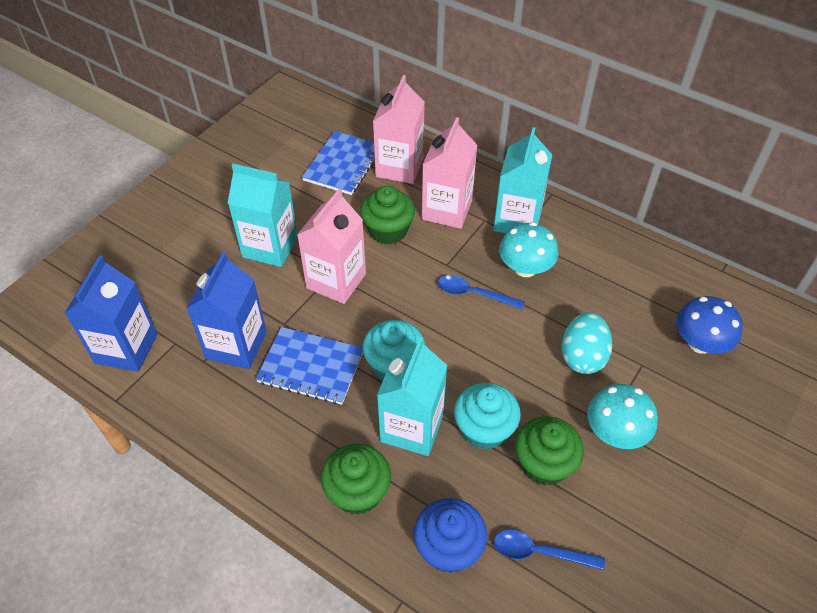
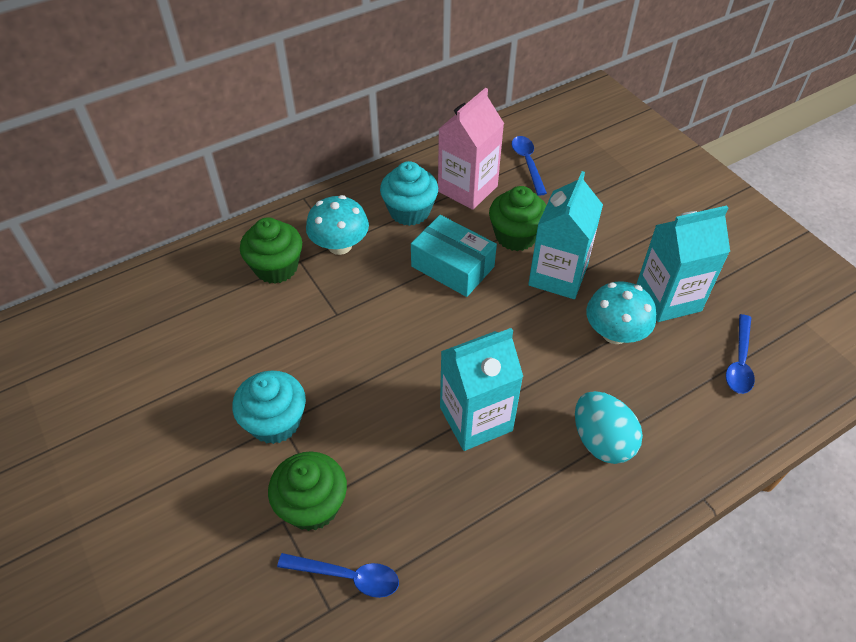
blue carton: [65,255,157,372] [186,252,267,369] = 2 -> none = 0
blue cupcake: [414,498,487,573] = 1 -> none = 0
blue mushroom: [676,296,743,354] = 1 -> none = 0
blue notebook: [256,327,363,405] [302,131,375,195] = 2 -> none = 0
blue spoon: [438,275,525,309] [494,530,605,570] = 2 -> [277,553,399,598] [512,136,547,196] [726,314,755,394] = 3
pink carton: [297,189,366,304] [373,75,425,184] [422,117,477,229] = 3 -> [438,88,504,210] = 1
turquoise box: none = 0 -> [411,215,497,297] = 1

